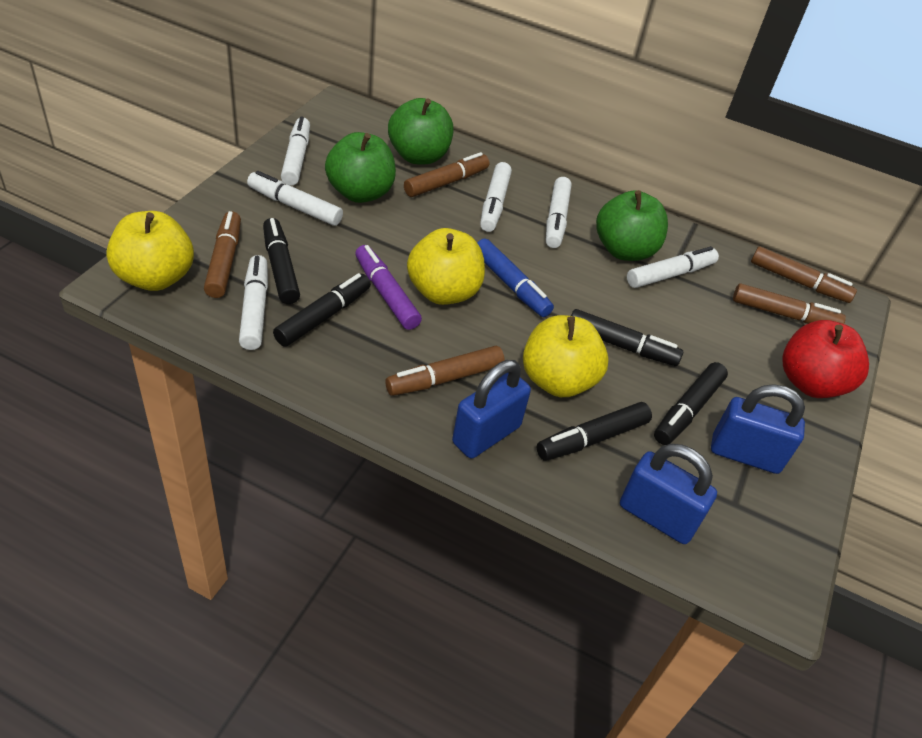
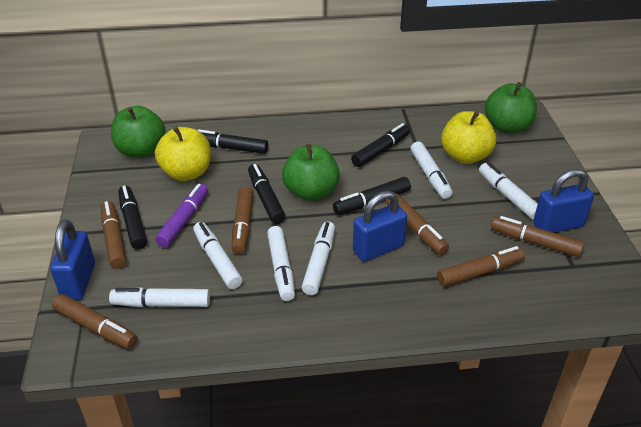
blue marker: [477,239,554,317] = 1 -> none = 0
brown marker: [204,211,241,298] [385,346,505,396] [404,152,489,197] [733,283,846,324] [751,246,857,303] = 5 -> [52,294,138,349] [101,201,127,269] [232,186,254,254] [386,193,449,255] [437,246,525,287] [491,216,585,257] = 6
red apple: [782,320,869,398] = 1 -> none = 0
yellow apple: [106,211,194,291] [407,228,485,305] [523,315,609,397] = 3 -> [155,127,211,181] [441,111,496,164] = 2

